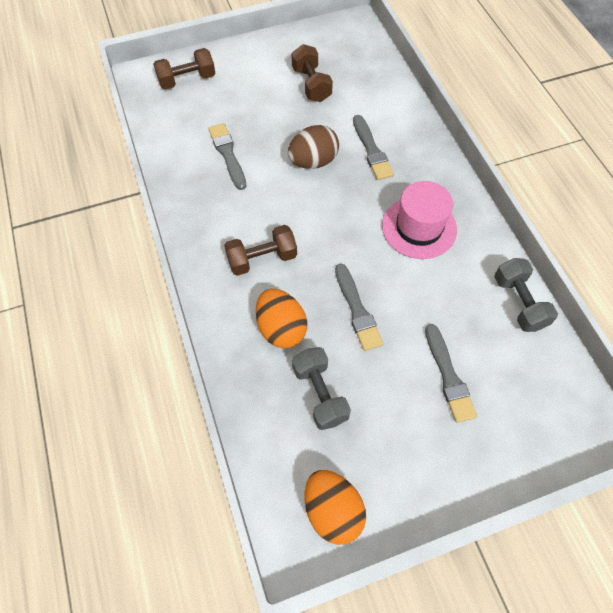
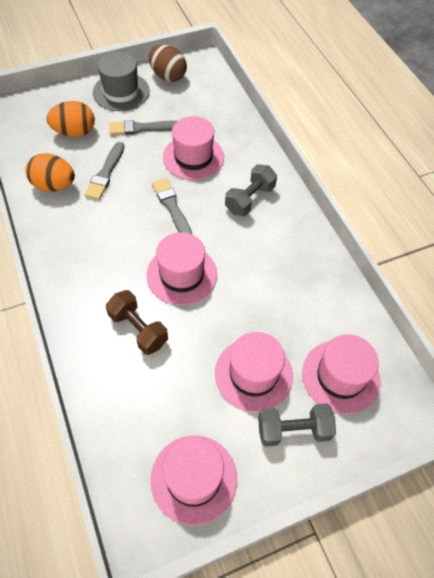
brown dumbbell: [153,48,215,90] [224,225,297,276] [292,44,333,102] = 3 -> [106,290,168,355] = 1
grey brush: [208,123,247,190] [335,264,383,351] [353,115,394,180] [425,324,477,423] = 4 -> [84,142,125,200] [109,120,177,135] [152,178,192,234] = 3
grey hat: none = 0 -> [93,52,150,111] = 1
pink hat: [382,181,457,259] = 1 -> [147,232,217,305] [150,435,237,525] [163,116,224,180] [215,332,293,412] [302,334,380,414] = 5

